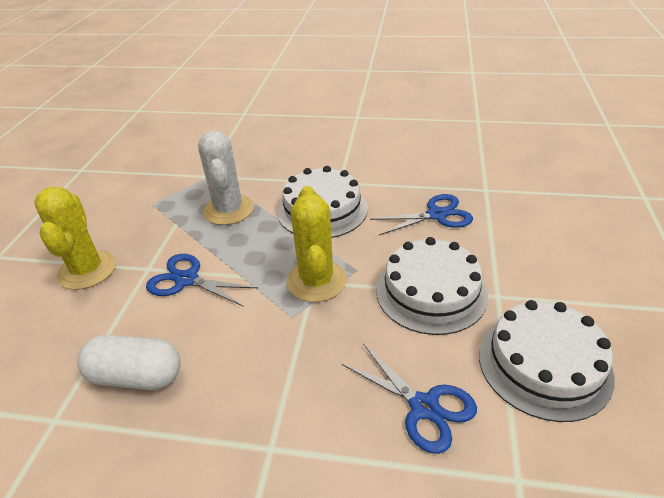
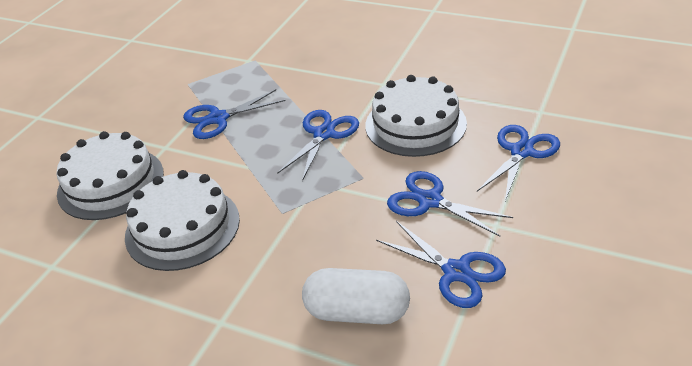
blue scissors: [146,254,258,307] [341,344,477,454] [370,194,473,235] = 3 -> [183,89,286,139] [277,110,359,181] [376,221,506,308] [387,171,513,237] [477,125,560,201] = 5
white cactus: [198,131,254,225] = 1 -> none = 0
yellow cactus: [34,187,116,290] [287,186,347,302] = 2 -> none = 0

